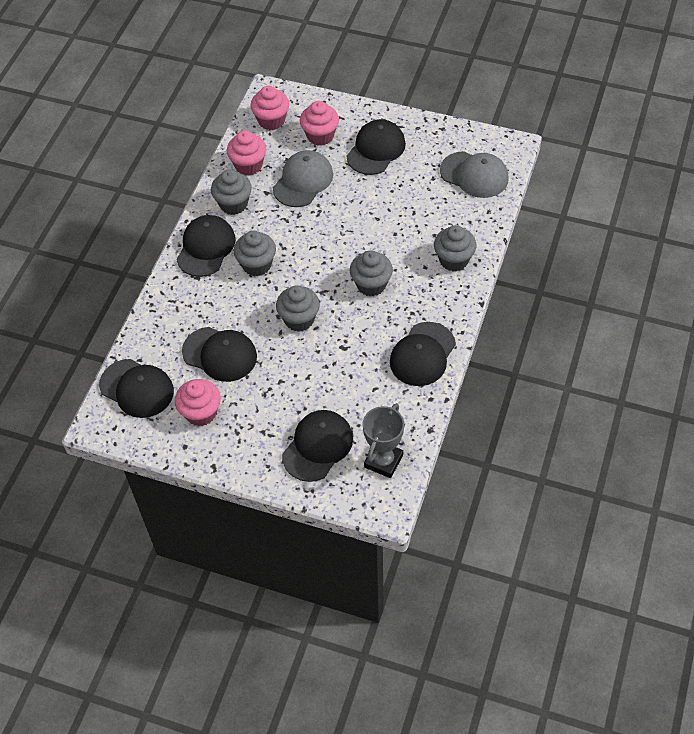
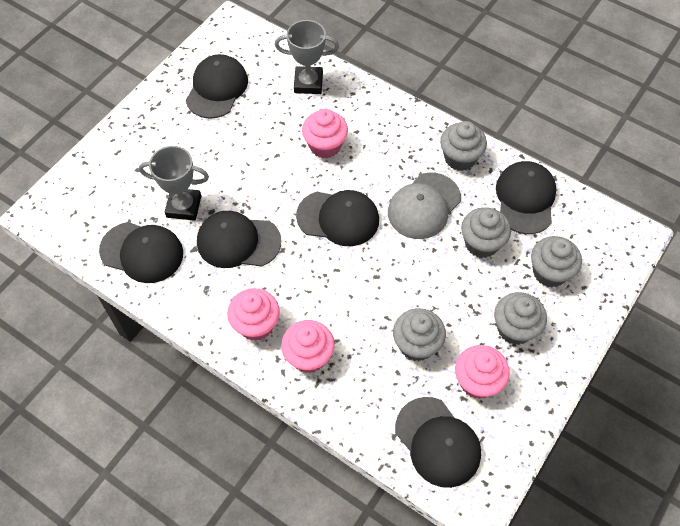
grey cap: [273,150,333,207] [440,151,509,198] = 2 -> [388,172,461,239] = 1
grey trophy: [362,403,404,478] = 1 -> [139,146,209,221] [275,20,339,94] = 2

